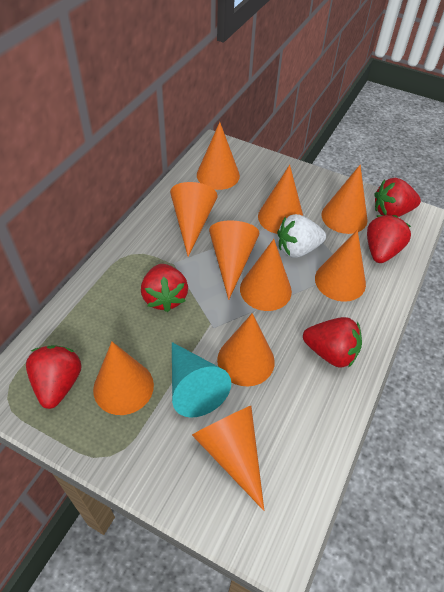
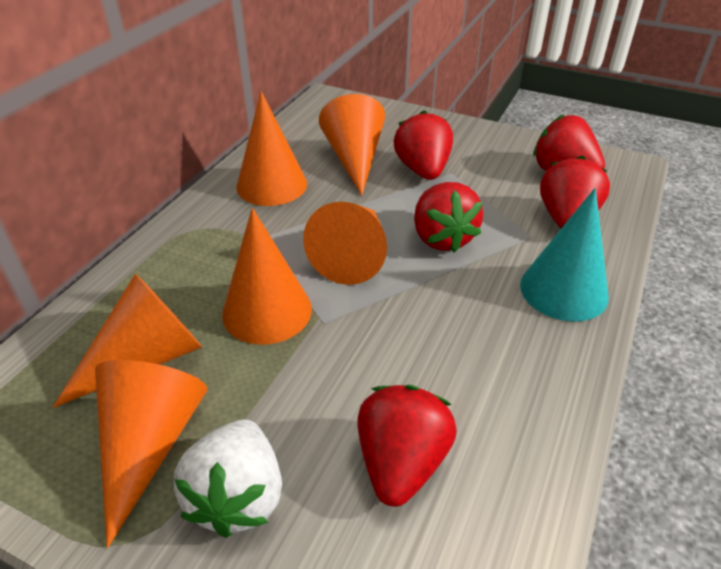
orange cone: [93,342,154,415] [170,182,218,256] [192,406,264,511] [197,122,240,190] [209,220,259,300] [217,313,275,387] [240,239,292,311] [258,165,303,234] [315,230,366,302] [322,165,368,234] = 10 -> [52,273,202,408] [95,360,208,548] [222,208,312,345] [237,91,307,206] [303,202,387,285] [319,94,385,196] = 6

